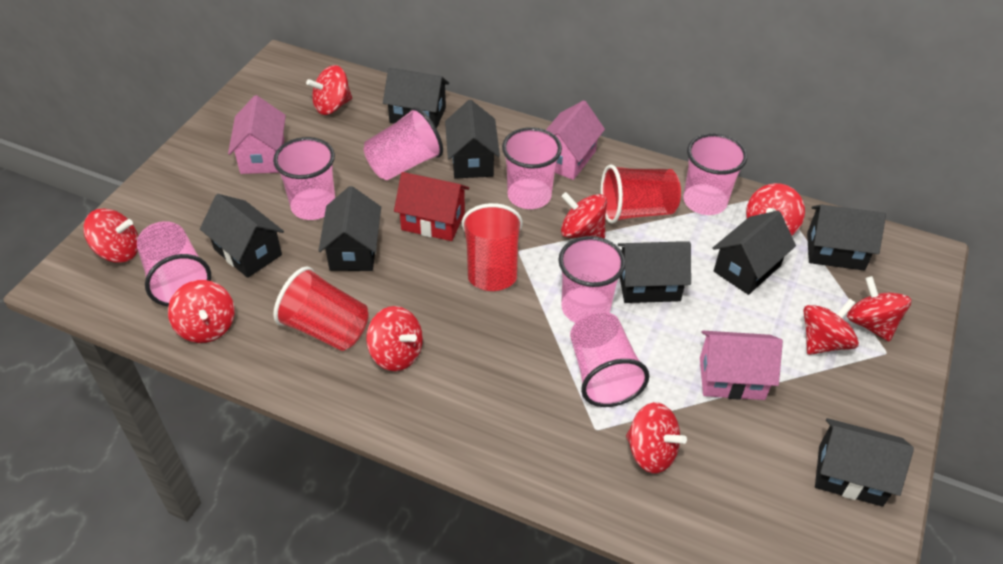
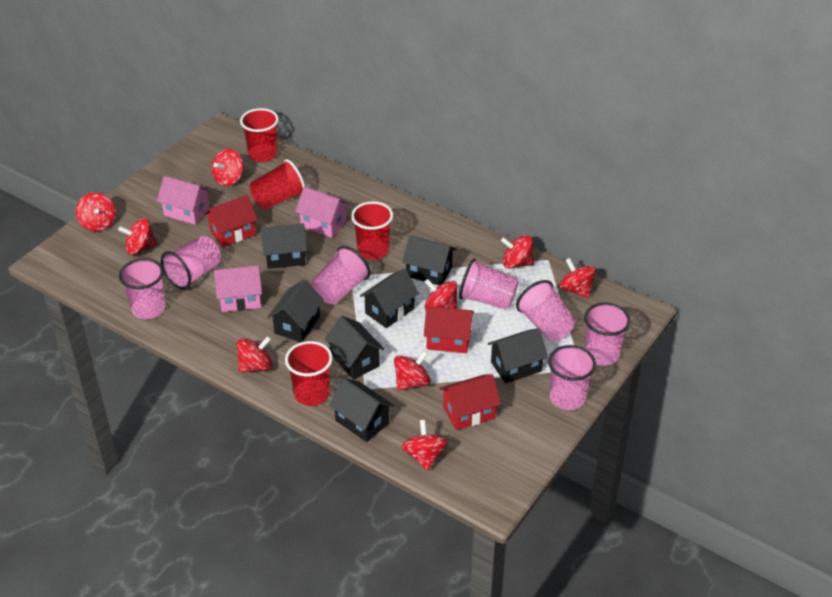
black house: [200,194,284,278] [319,186,381,271] [383,68,449,129] [445,100,500,178] [618,242,691,303] [712,211,796,295] [807,205,886,271] [815,418,914,507] = 8 -> [261,223,307,269] [267,279,324,342] [325,316,385,380] [329,378,394,442] [360,269,419,328] [402,235,456,285] [488,328,548,384] = 7
red cup: [273,266,369,351] [462,203,523,291] [601,164,681,224] = 3 -> [240,108,279,162] [250,159,305,210] [285,341,333,406] [351,201,393,260] = 4
red house: [394,172,469,241] = 1 -> [204,195,258,247] [424,306,474,353] [439,374,501,430] = 3

